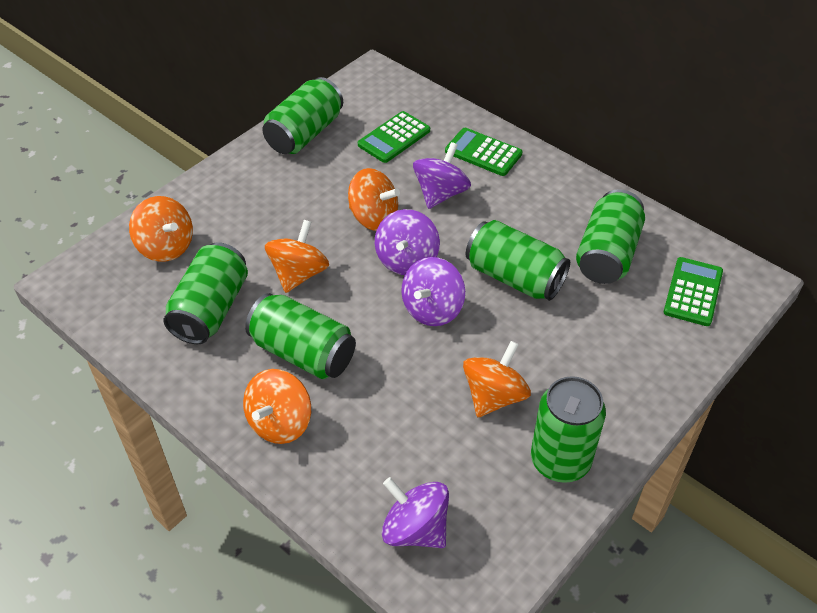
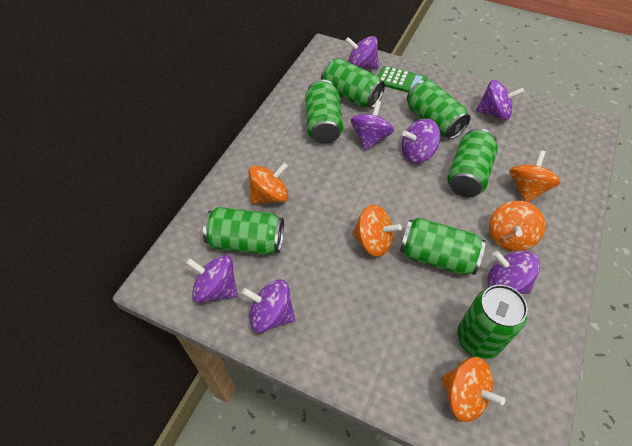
green calculator: [358,111,430,163] [445,128,523,176] [664,257,723,326] = 3 -> [378,66,428,93] = 1
green can: [164,242,248,344] [245,293,356,379] [262,77,343,154] [466,220,570,301] [531,376,606,483] [576,189,645,284] = 6 -> [203,207,284,255] [305,80,343,144] [321,58,385,108] [400,217,486,275] [407,80,471,139] [447,128,498,197] [457,285,528,359] = 7
purple spinning top: [375,209,440,275] [382,477,449,548] [401,257,465,326] [413,142,471,209] = 4 -> [186,255,238,303] [242,280,295,333] [345,36,379,69] [351,101,394,151] [401,119,441,163] [476,80,524,121] [487,250,540,294] = 7

